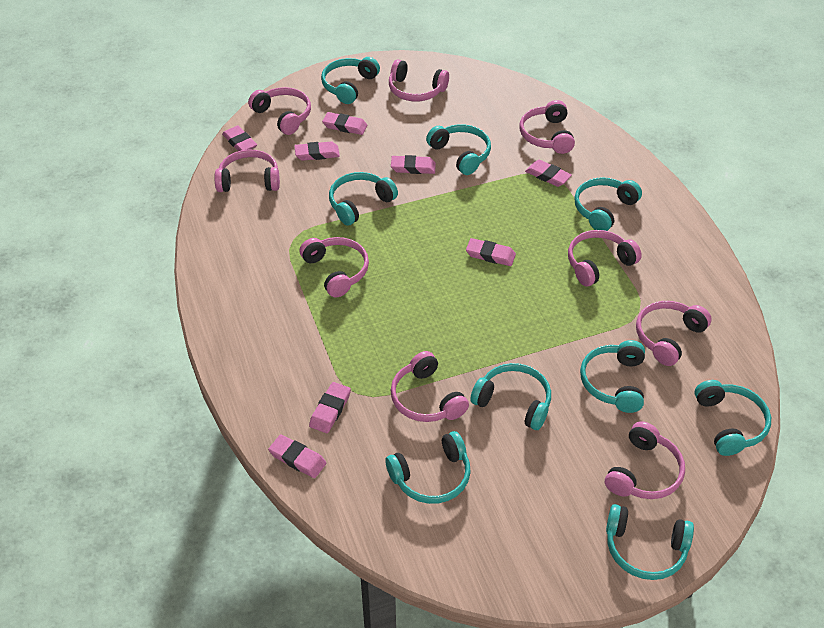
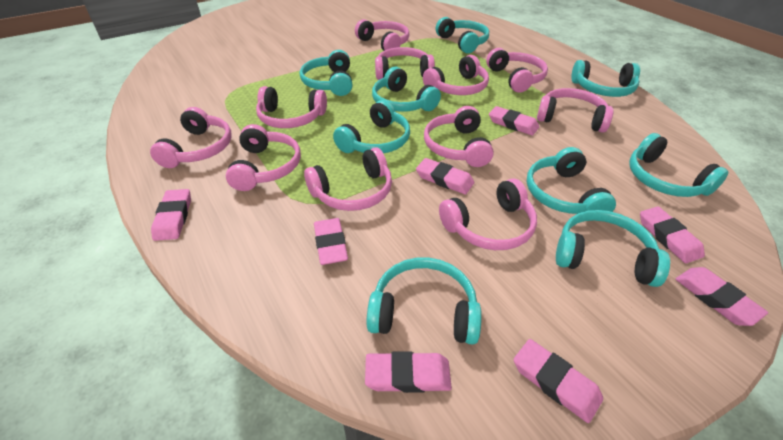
pink headphones: [215,149,280,192] [248,87,311,135] [300,237,369,297] [389,59,449,101] [390,351,469,422] [519,100,575,154] [568,230,642,286] [605,421,685,499] [636,301,712,366] = 9 -> [150,107,231,168] [226,124,301,191] [256,86,327,128] [304,147,392,211] [355,19,410,51] [375,47,435,80] [423,55,489,95] [424,106,494,167] [439,179,537,250] [486,48,548,93] [537,88,614,133] = 11

